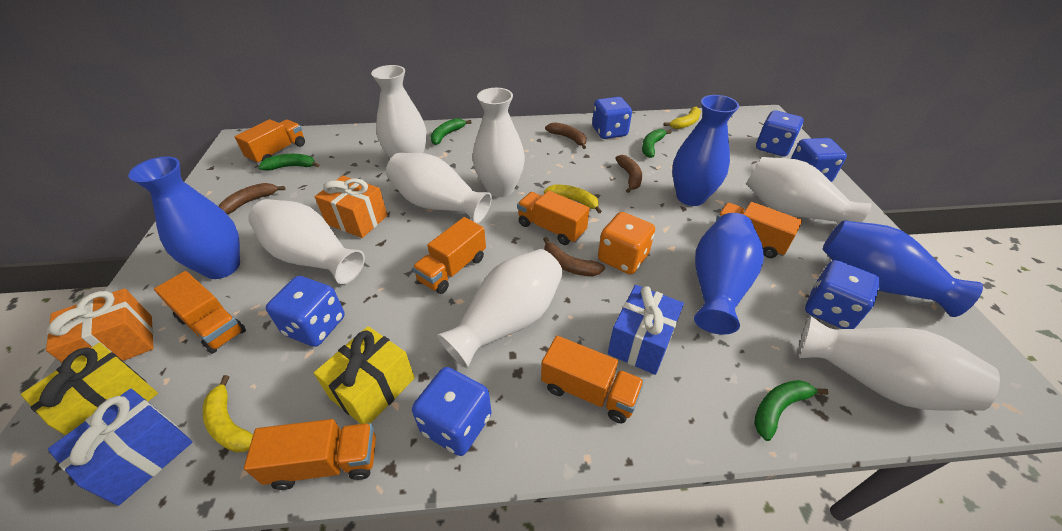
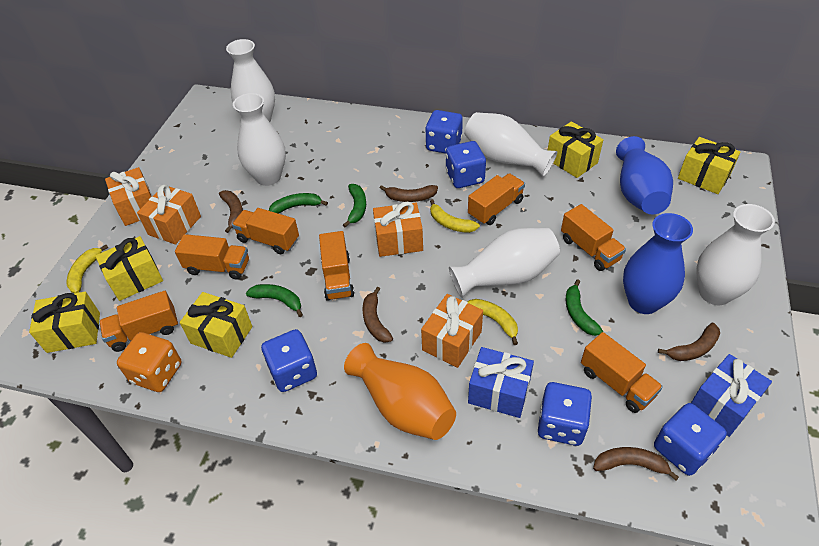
blue dice: [266,276,345,347] [412,367,492,456] [592,97,632,139] [756,110,804,157] [791,138,847,182] [805,260,881,329] = 6 -> [261,329,317,392] [425,110,463,154] [446,141,486,188] [538,382,592,446] [654,403,727,476] = 5
blue vase: [128,156,240,279] [672,95,739,206] [694,213,764,335] [823,220,983,317] = 4 -> [616,136,673,214] [623,213,693,314] = 2
brown banana: [219,183,286,214] [543,237,605,276] [545,122,586,149] [616,155,642,193] = 4 -> [219,190,243,233] [362,287,393,343] [380,185,438,202] [593,447,679,480] [658,323,720,361] = 5
orange gift: [46,288,154,362] [315,175,387,238] = 2 -> [105,167,153,226] [137,185,201,245] [373,202,423,257] [421,294,483,368] = 4
orange vase: none = 0 -> [344,343,456,440] = 1
white vase: [248,199,365,284] [371,65,427,159] [386,153,492,224] [437,249,563,369] [473,88,525,197] [746,157,872,224] [798,316,1000,411] = 7 -> [226,39,275,122] [233,93,286,186] [449,228,560,298] [464,112,557,177] [696,204,775,305] = 5
yellow gift: [21,343,158,435] [314,326,415,424] = 2 -> [29,292,100,353] [95,236,163,301] [180,292,252,358] [548,121,603,178] [678,137,741,194] = 5

